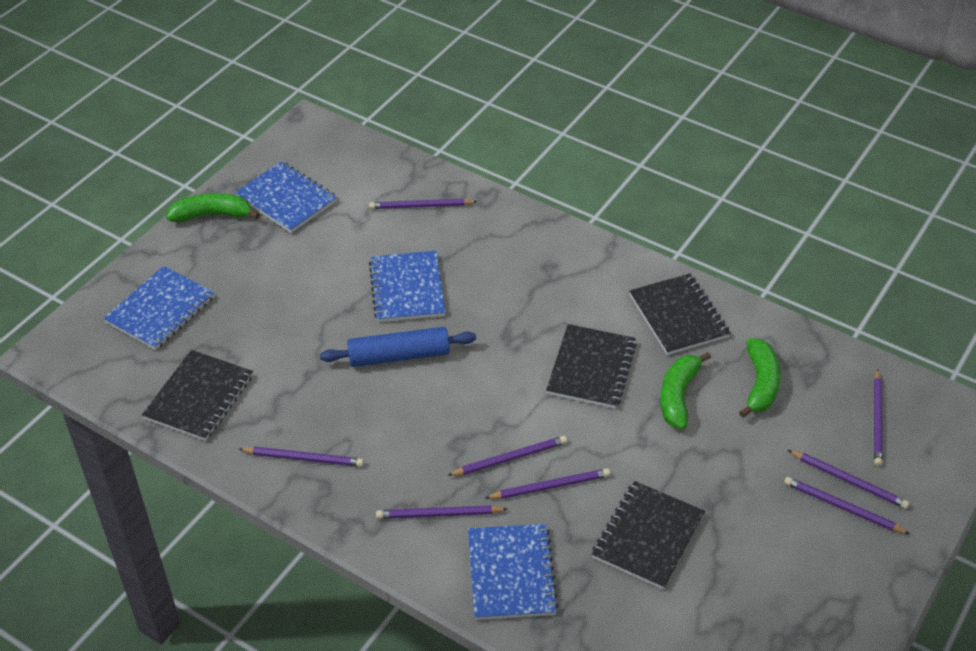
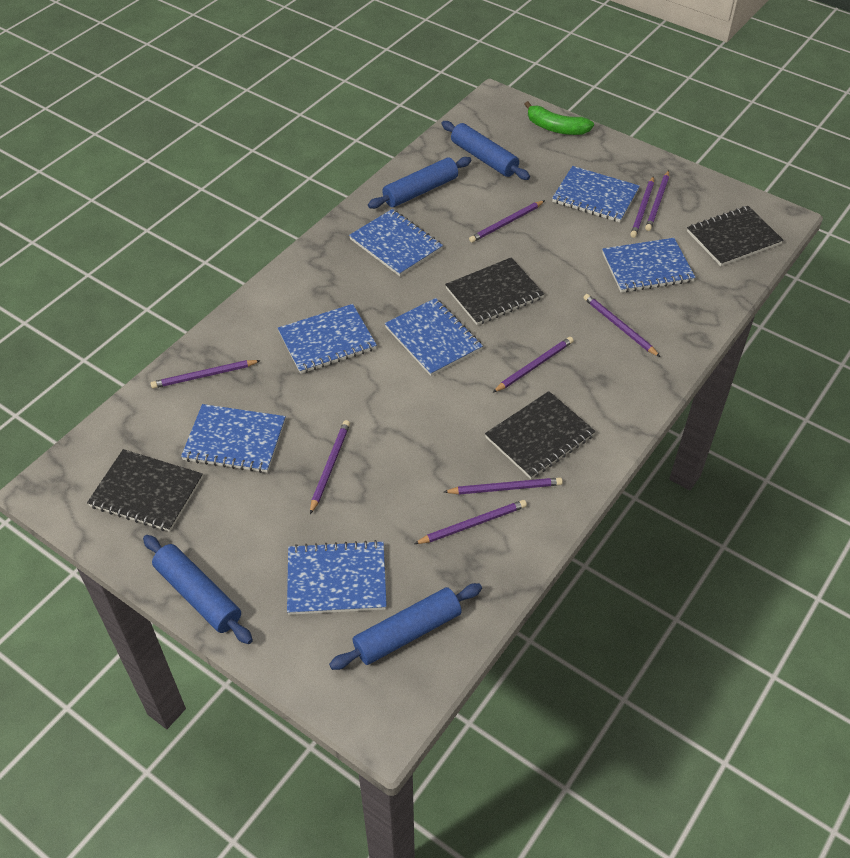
blue notebook: [103,266,214,350] [235,161,337,233] [369,251,446,322] [468,524,559,620] = 4 -> [181,404,286,473] [278,304,377,374] [287,540,387,615] [349,209,443,276] [385,298,483,376] [552,166,640,222] [602,238,696,293] = 7
blue rolling pin: [320,327,476,367] = 1 -> [143,535,253,644] [329,583,482,670] [368,157,471,209] [441,121,530,180] = 4
green banana: [166,193,260,222] [660,352,711,429] [739,338,781,418] = 3 -> [524,101,594,135] = 1
purple pencil: [239,447,364,467] [369,199,478,209] [376,505,507,519] [447,436,567,476] [485,468,610,499] [784,477,910,534] [788,450,910,509] [874,369,883,466] = 8 -> [151,360,261,388] [310,420,350,514] [414,500,527,544] [444,477,563,495] [469,200,545,243] [492,337,574,393] [583,294,660,357] [630,176,654,238] [645,170,669,231] = 9

